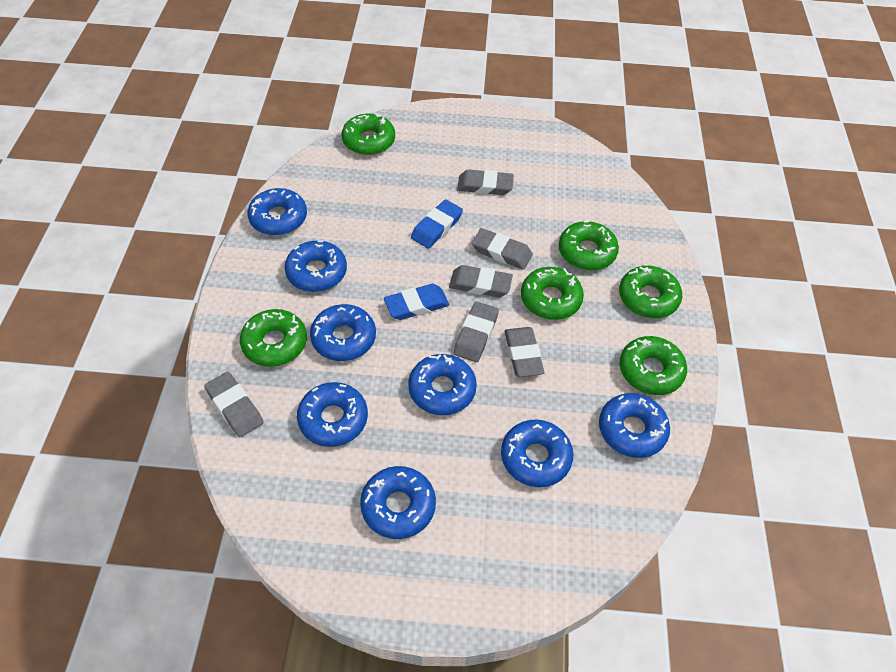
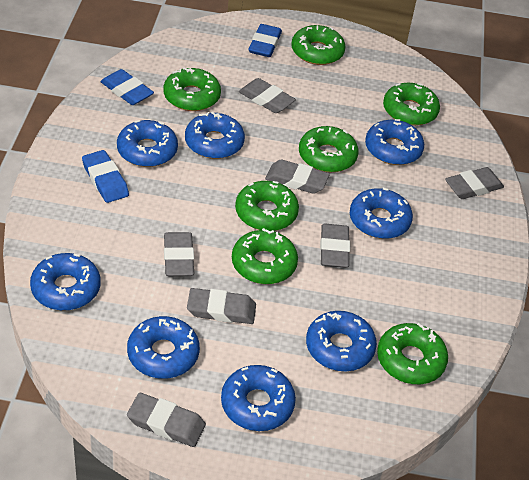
blue eraser: [384,284,449,320] [411,199,463,249] = 2 -> [82,150,129,203] [100,69,154,105] [248,24,282,57] = 3
green donut: [240,309,307,367] [342,112,395,155] [521,267,584,320] [559,221,619,270] [619,266,682,318] [619,336,687,395] = 6 -> [163,68,221,111] [232,228,298,284] [235,181,299,231] [291,25,346,65] [299,126,359,172] [377,323,448,384] [383,83,440,126] = 7
grey eraser: [204,372,264,437] [449,265,513,297] [454,302,499,362] [457,169,514,195] [472,228,533,270] [505,327,545,377] = 6 -> [127,393,206,447] [164,232,194,276] [187,288,256,324] [239,78,296,113] [265,160,330,194] [320,224,350,268] [445,167,504,199] = 7

